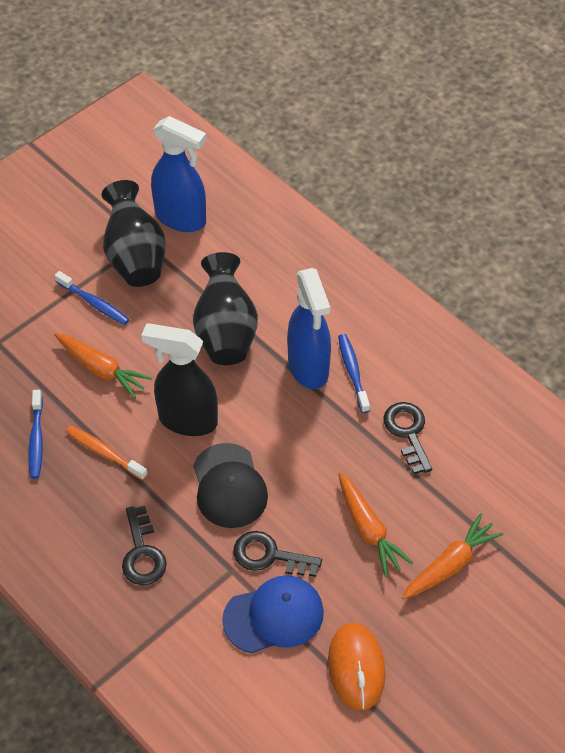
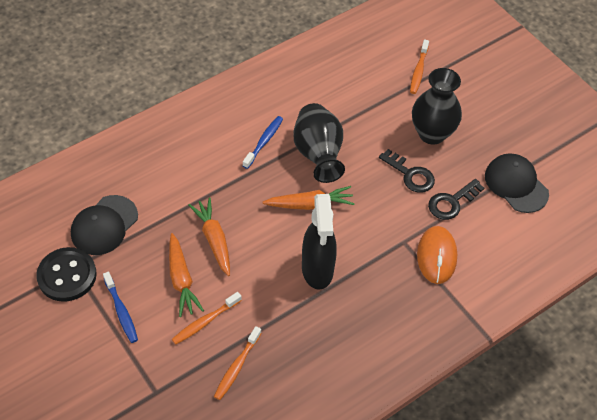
black button: none = 0 -> [36,247,97,302] = 1
black cap: [193,443,268,528] = 1 -> [71,195,138,255] [485,153,549,213] = 2
black key: [122,506,167,585] [233,531,322,577] [383,402,432,474] = 3 -> [379,149,435,193] [428,179,484,220] = 2
blue cap: [222,575,324,653] = 1 -> none = 0
blue spray bottle: [151,116,206,232] [287,268,331,389] = 2 -> none = 0
blue toothbrush: [28,390,43,479] [54,271,129,325] [338,334,370,413] = 3 -> [103,272,138,343] [243,116,283,169] = 2
orange toothbrush: [66,425,148,480] = 1 -> [172,292,242,345] [214,326,262,400] [410,39,429,94] = 3

